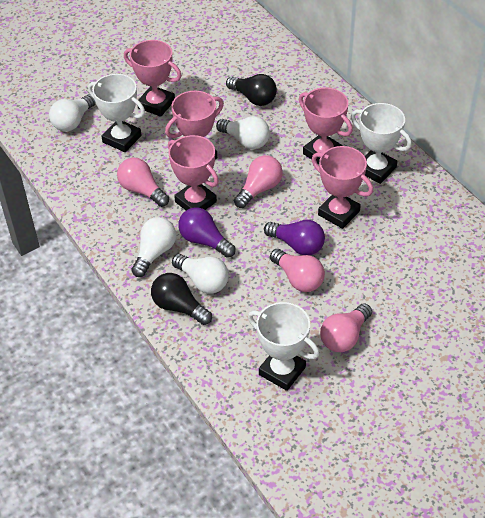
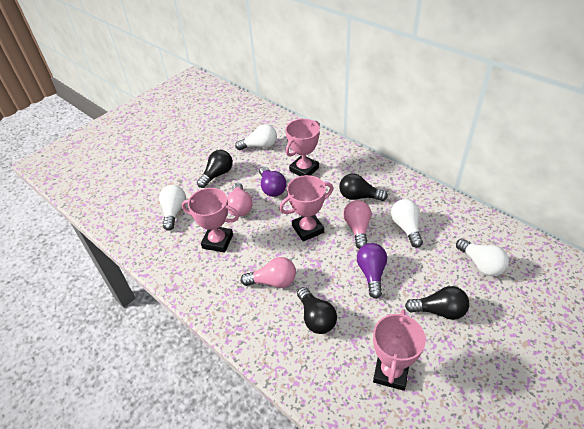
black light bulb: [151,273,212,325] [226,74,277,106] = 2 -> [197,150,233,188] [297,287,337,334] [339,174,388,201] [405,286,469,320] = 4
pink light bulb: [117,157,169,207] [234,155,283,208] [270,249,325,292] [320,303,372,352] = 4 -> [227,183,252,216] [241,257,296,288] [343,200,371,249] = 3
pink trophy: [124,40,182,117] [165,91,224,159] [168,135,219,210] [299,88,353,164] [312,146,373,229] = 5 -> [181,188,239,253] [279,175,333,242] [285,119,320,176] [373,309,426,391] = 4
white trophy: [88,74,145,152] [248,302,319,391] [351,103,412,184] = 3 -> none = 0

